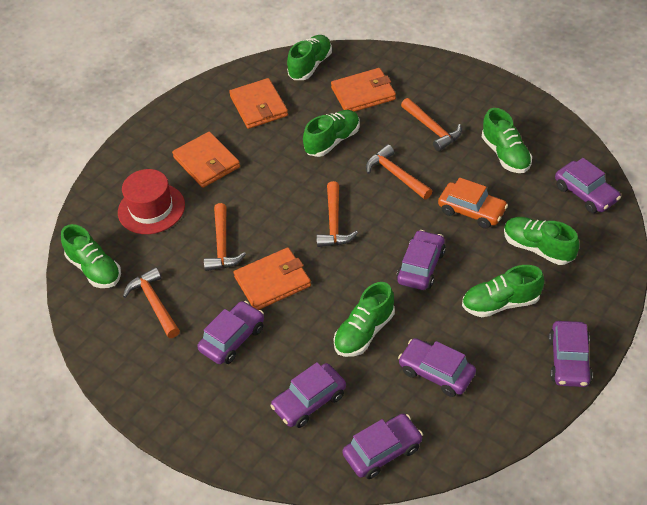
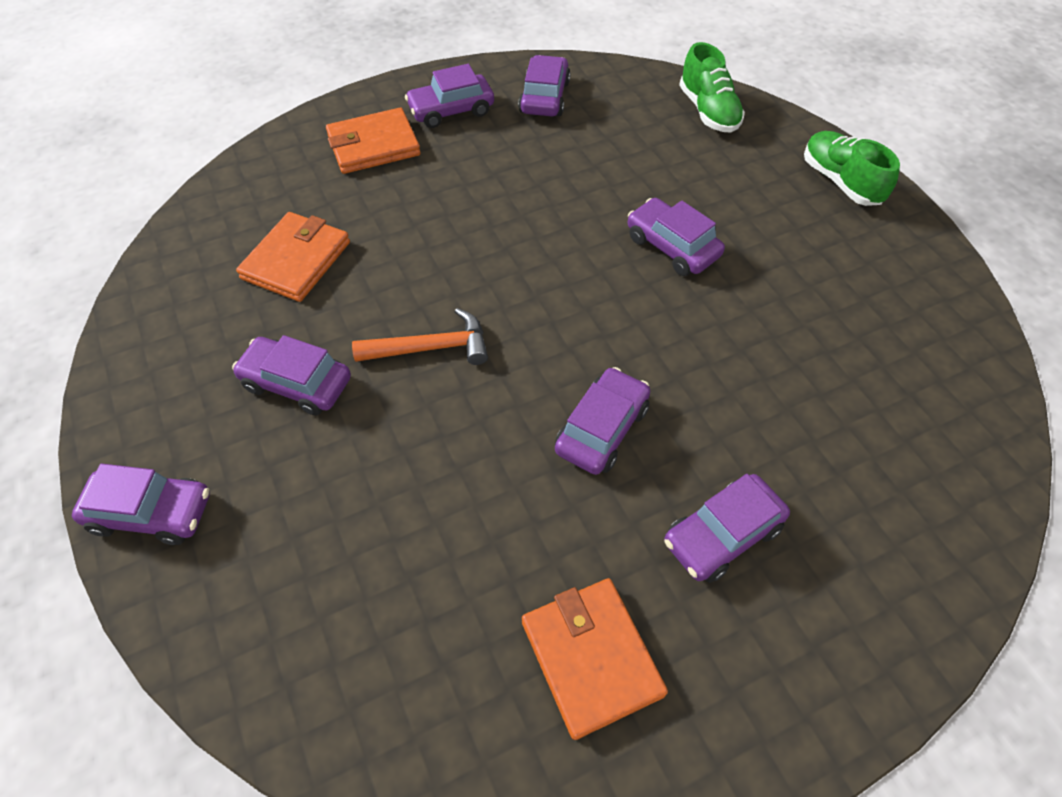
green shoe: [61,224,121,288] [287,35,332,80] [303,110,360,157] [333,282,395,357] [462,265,544,317] [482,108,532,173] [504,217,580,265] = 7 -> [679,42,745,132] [804,131,900,206] = 2
orange car: [438,178,508,229] = 1 -> none = 0
orange hammer: [123,267,180,338] [204,203,246,271] [316,181,358,247] [366,145,432,199] [401,98,462,151] = 5 -> [352,308,488,365] = 1
orange wallet: [172,132,240,188] [229,78,288,129] [234,247,311,310] [331,68,396,112] = 4 -> [236,212,350,302] [326,108,421,174] [522,578,668,740] = 3
red hat: [118,169,185,234] = 1 -> none = 0

